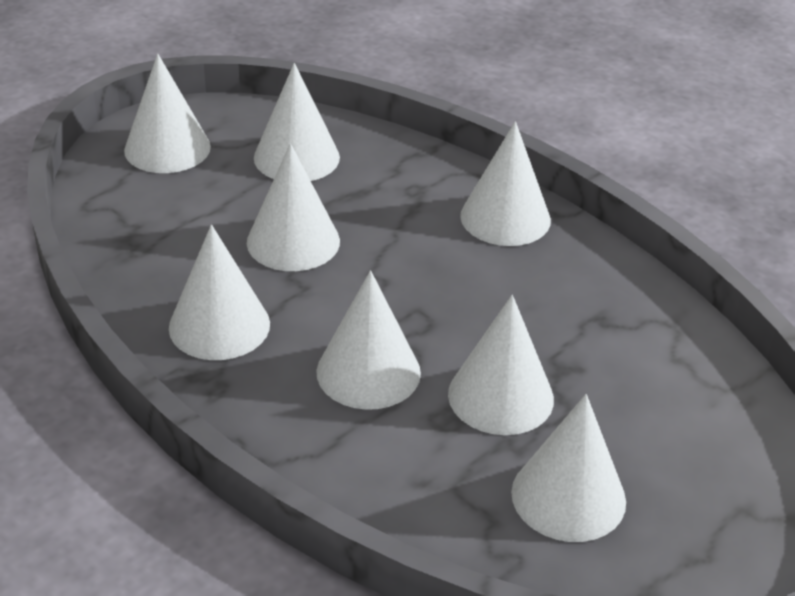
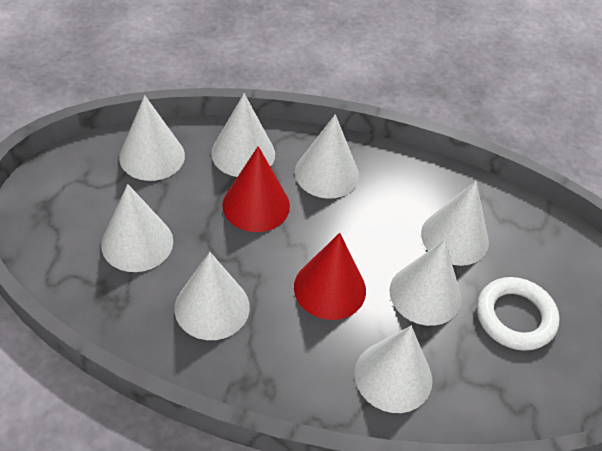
red cone: none = 0 -> [222,146,290,232] [294,233,366,320] = 2
white ring: none = 0 -> [477,277,560,351] = 1

